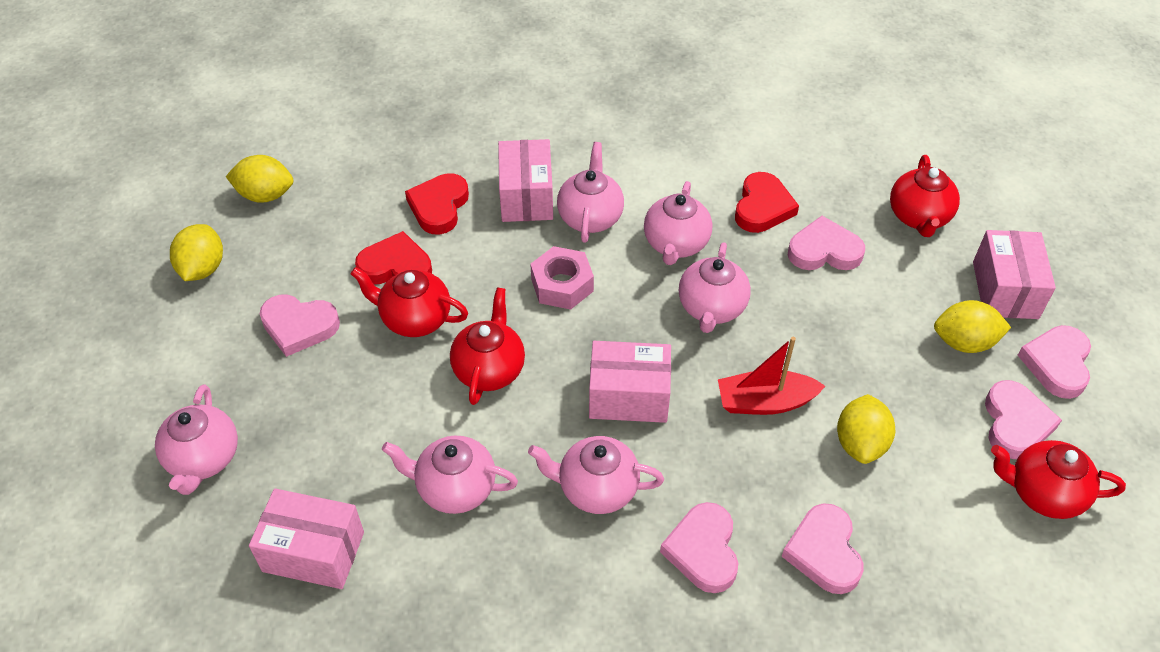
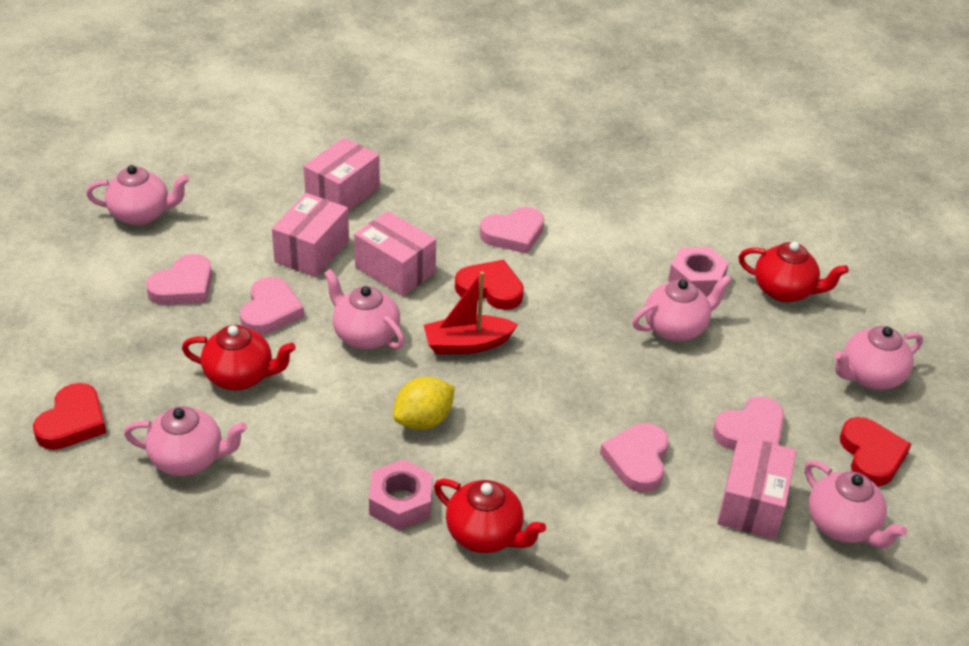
pink heart: [260,294,340,357] [660,502,738,593] [781,503,864,594] [788,216,865,270] [985,380,1062,459] [1018,325,1091,399] = 6 -> [146,254,212,305] [240,277,304,335] [480,207,544,254] [600,423,669,493] [713,396,784,450] = 5
pink nut: [530,246,594,310] = 1 -> [369,459,433,531] [668,247,729,297] = 2
red teapot: [351,267,468,337] [450,287,525,405] [890,155,960,237] [991,440,1126,519] = 4 -> [182,325,296,390] [434,479,546,553] [739,242,849,302] = 3
yellow lemon: [170,224,223,281] [226,155,293,203] [837,394,895,464] [934,300,1011,353] = 4 -> [393,377,455,430] = 1

